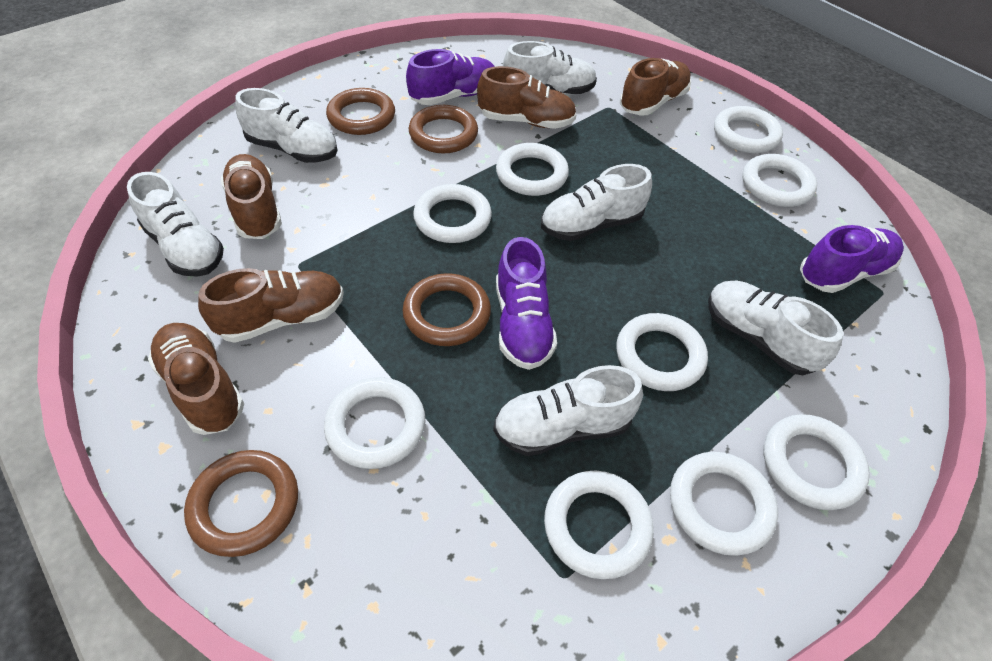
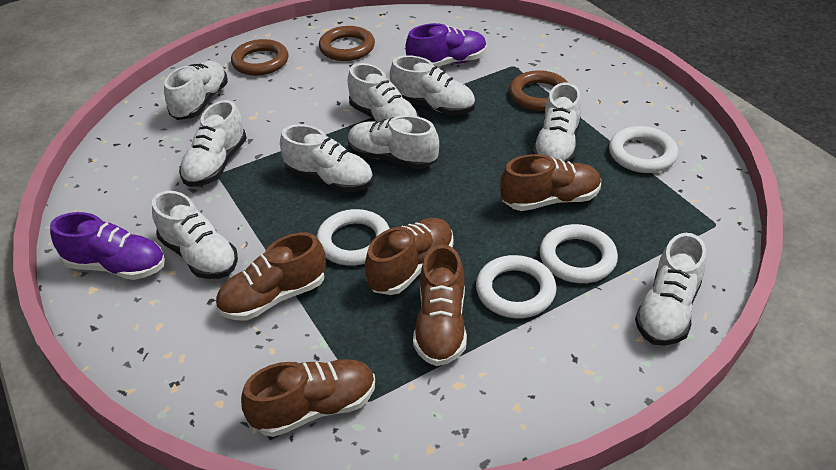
brown ring: [184,450,298,557] [326,88,395,135] [402,273,491,346] [409,105,478,153] = 4 -> [231,39,288,76] [319,26,375,61] [509,70,568,111] = 3
purple shoe: [406,49,495,105] [496,237,557,370] [800,225,904,293] = 3 -> [50,212,165,280] [405,23,487,67] = 2
white ring: [324,377,425,469] [413,184,492,243] [496,143,569,196] [544,471,654,579] [616,313,708,391] [670,452,778,556] [714,106,783,153] [742,154,817,207] [764,414,870,510] = 9 -> [317,209,390,266] [476,255,556,318] [540,224,618,283] [609,126,678,173] = 4
white shoe: [127,172,224,277] [235,88,338,163] [493,365,643,456] [503,41,597,95] [541,164,652,241] [708,281,844,375] = 6 -> [152,191,238,279] [164,61,228,120] [179,100,247,187] [280,124,373,192] [348,63,419,122] [348,115,439,169] [390,55,475,115] [533,83,581,163] [635,233,706,346] = 9

